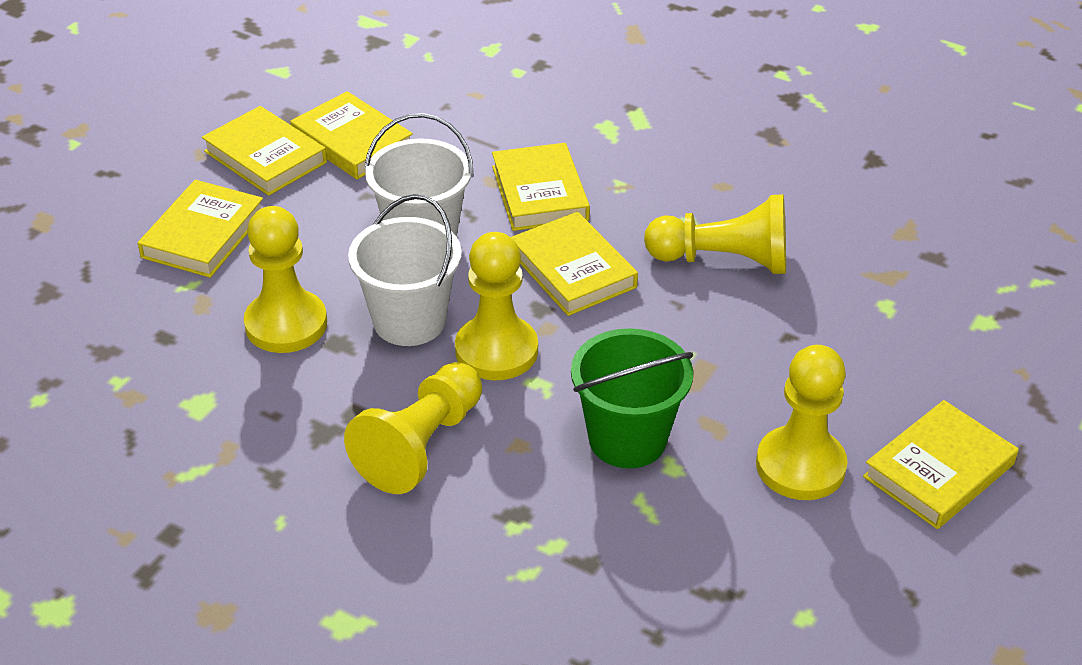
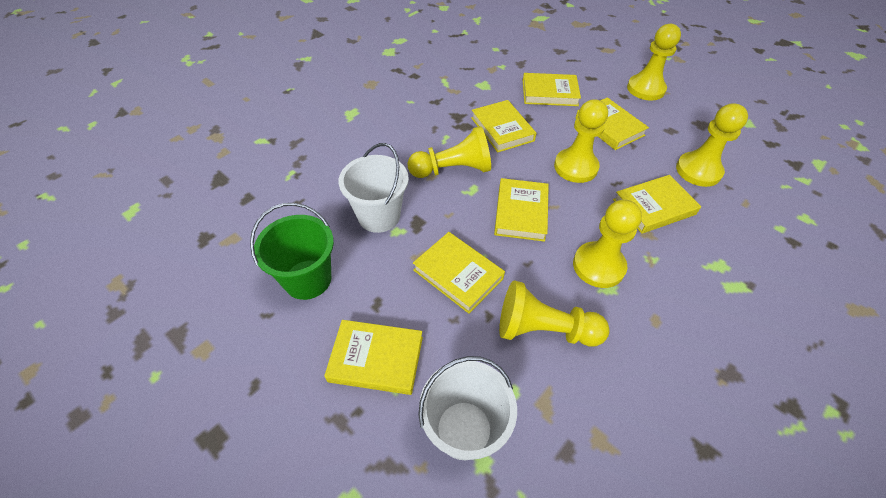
yellow book: [137,180,263,278] [202,106,327,196] [290,91,413,179] [492,143,590,231] [511,212,638,316] [863,400,1019,529] = 6 -> [324,320,423,395] [413,232,505,314] [471,100,537,153] [494,178,549,242] [523,73,581,106] [575,97,649,150] [613,175,701,234] = 7
yellow pawn: [244,206,327,353] [344,362,482,494] [455,232,538,380] [644,194,786,274] [756,345,847,500] = 5 -> [407,126,491,178] [499,280,610,347] [554,99,608,183] [573,199,642,288] [627,24,681,101] [676,103,748,187] = 6

